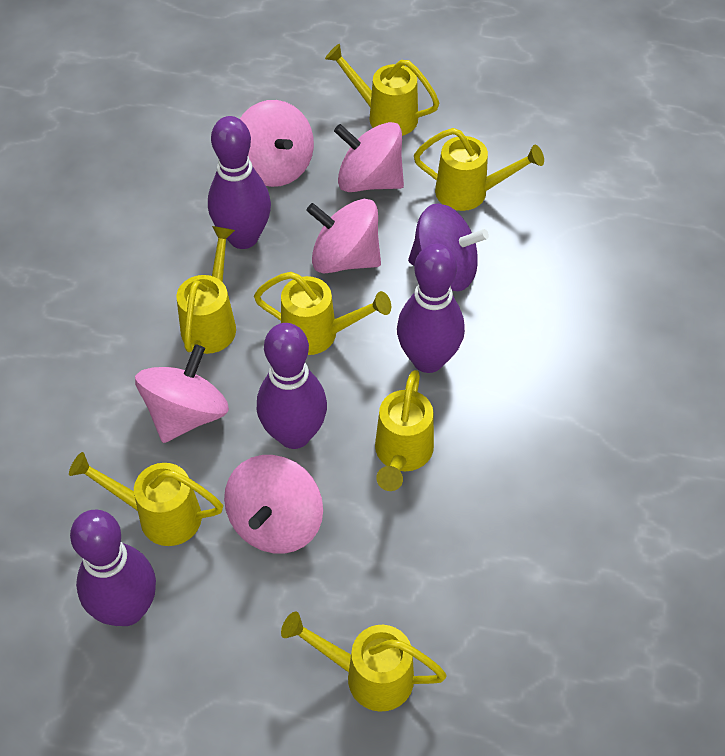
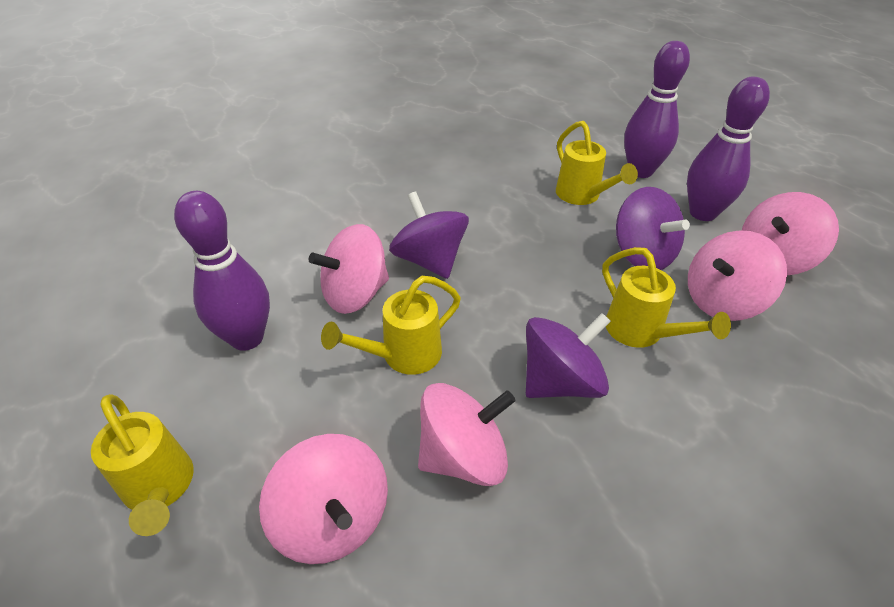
purple bowling pin: [70,510,156,626] [208,116,271,249] [257,323,327,449] [397,244,465,373] = 4 -> [174,191,270,351] [624,41,690,178] [687,77,770,221] = 3
purple spinning top: [408,203,489,291] = 1 -> [389,192,469,279] [526,313,611,398] [616,187,690,270] = 3
yellow watering can: [69,452,223,546] [177,226,236,354] [254,272,391,355] [281,612,447,712] [325,44,439,136] [375,370,434,491] [414,128,544,211] = 7 -> [91,394,194,536] [321,276,461,375] [556,121,638,205] [602,247,731,348] = 4

